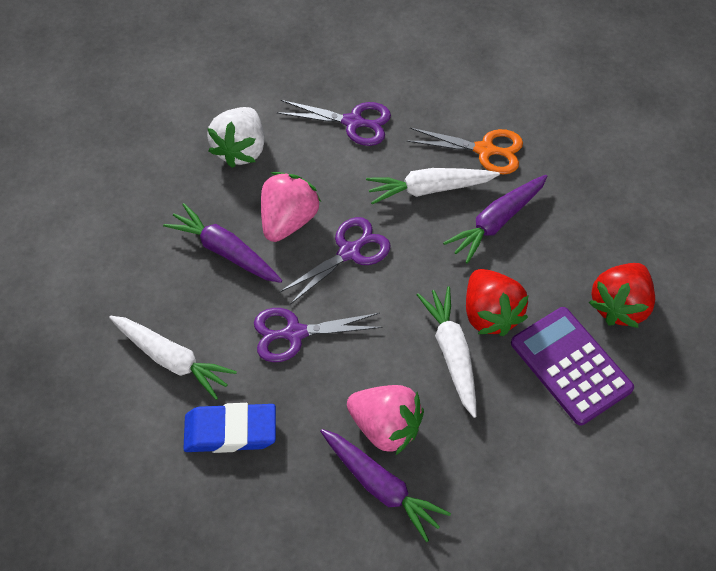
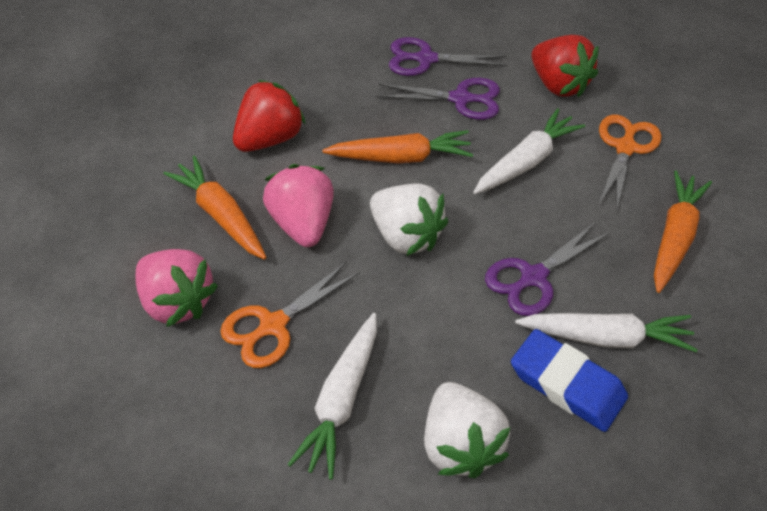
orange carrot: none = 0 -> [163,156,267,260] [322,130,473,163] [654,171,712,293] = 3
orange scissors: [407,128,523,174] = 1 -> [220,261,360,368] [598,115,661,213] = 2
purple calculator: [511,307,634,425] = 1 -> none = 0
purple carrot: [163,203,282,283] [320,429,451,542] [443,175,548,264] = 3 -> none = 0
white strawberry: [207,107,265,168] = 1 -> [370,183,448,256] [424,382,510,478] = 2

